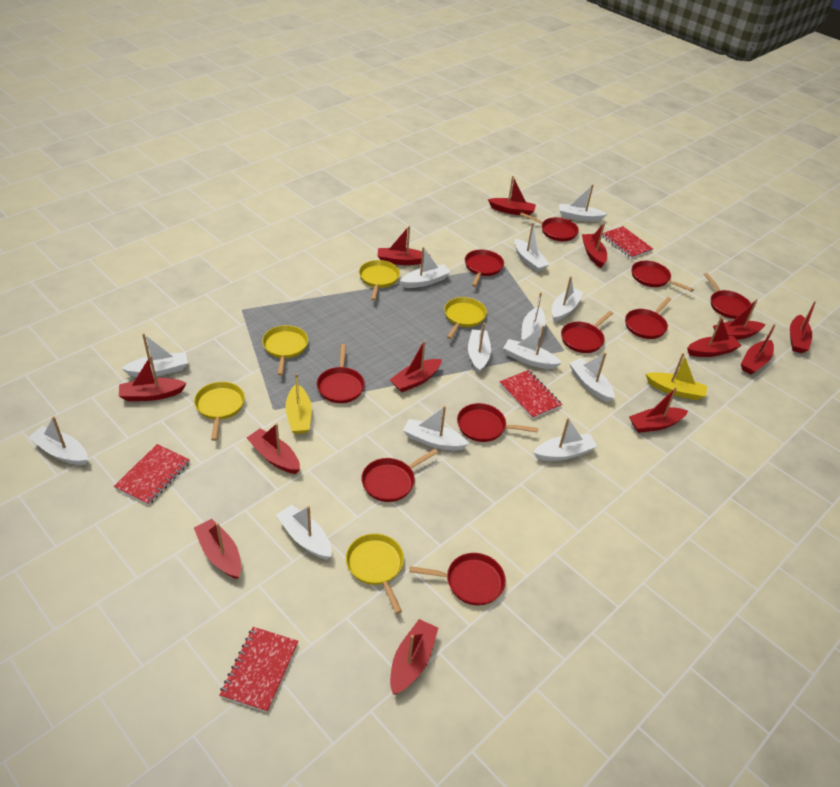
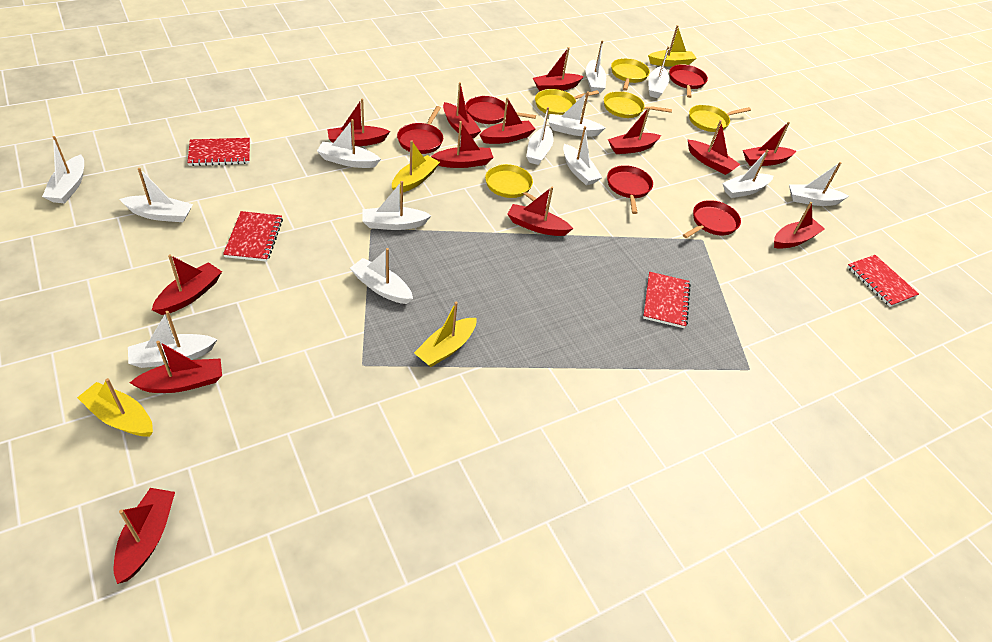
red pan: [317,344,365,403] [361,449,438,502] [409,553,506,605] [457,403,538,442] [465,250,504,287] [520,212,579,241] [561,311,613,353] [625,297,671,339] [632,261,694,292] [704,273,751,319] = 10 -> [397,106,443,154] [465,96,536,124] [607,165,653,214] [669,64,708,98] [683,200,741,238] = 5
yellow boat: [285,373,312,434] [646,353,707,400] = 2 -> [77,378,153,436] [392,140,440,192] [414,302,477,367] [648,25,697,67] = 4

